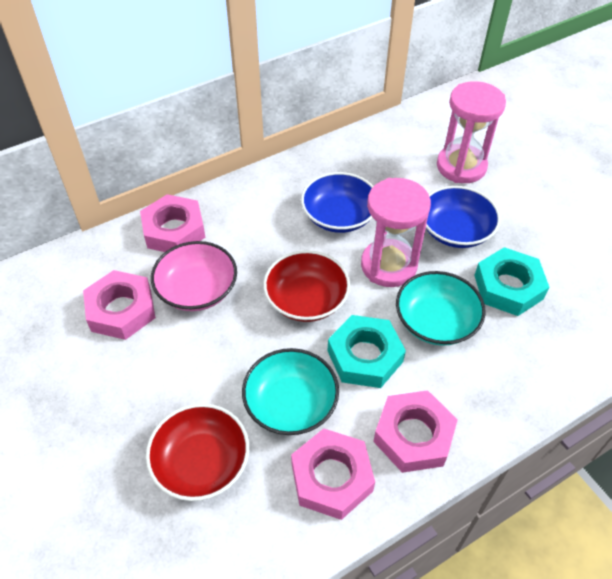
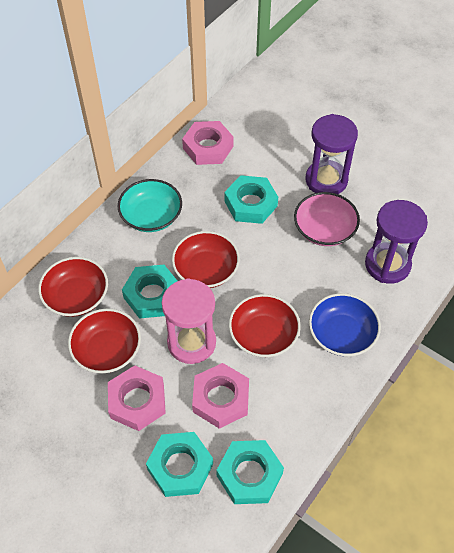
blue bowl: [301,172,374,233] [426,186,501,248] = 2 -> [309,293,381,356] = 1
pink hourglass: [361,178,431,287] [437,81,506,183] = 2 -> [162,278,216,364] = 1
pink nut: [83,270,156,340] [140,194,205,252] [291,428,375,520] [373,390,458,473] = 4 -> [108,365,166,431] [182,121,234,165] [192,363,249,429] = 3
purple hourglass: none = 0 -> [306,114,358,194] [365,200,428,284] = 2
red bowl: [146,403,249,501] [263,250,350,322] = 2 -> [38,257,108,317] [68,309,141,373] [172,231,240,288] [229,294,300,357] = 4
turquoise bowl: [242,348,339,435] [396,271,486,346] = 2 -> [117,179,182,232] = 1
turquoise nut: [328,315,406,388] [474,247,549,316] = 2 -> [122,265,177,319] [146,432,213,497] [216,440,284,504] [225,175,278,224] = 4

